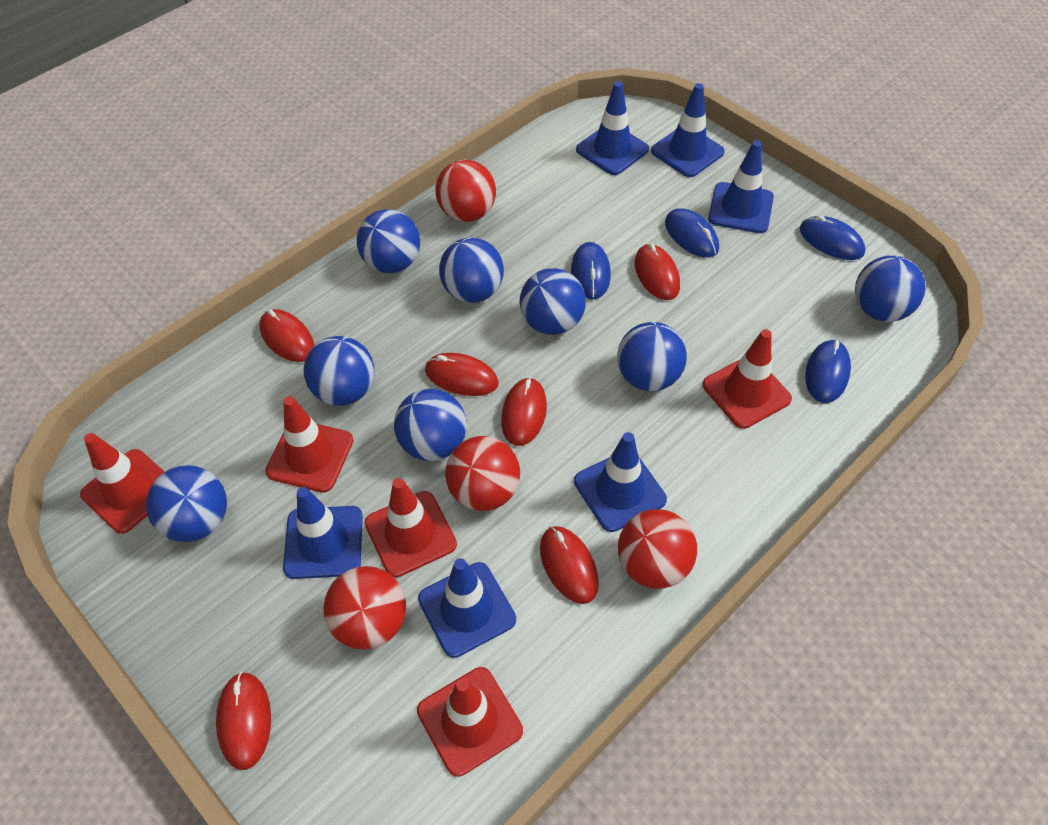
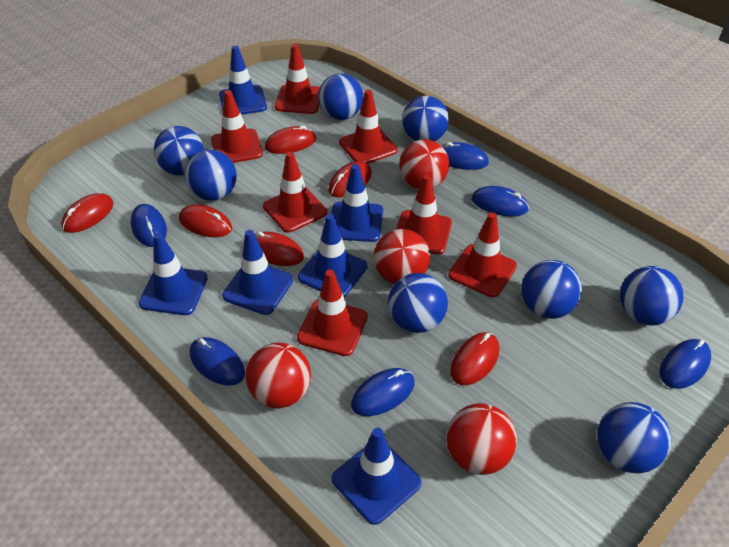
blue mouse: [571,242,611,299] [665,208,719,257] [800,215,865,260] [805,339,851,403] = 4 -> [131,204,167,247] [190,337,245,386] [351,368,414,416] [442,142,489,170] [472,186,529,216] [660,339,711,389] = 6
red traffic cone: [80,433,165,534] [265,396,353,493] [365,478,457,578] [417,667,523,777] [703,329,792,429] = 5 -> [211,90,263,163] [263,152,327,233] [275,44,320,114] [297,270,368,356] [339,90,398,164] [396,174,452,255] [448,212,517,297] = 7

